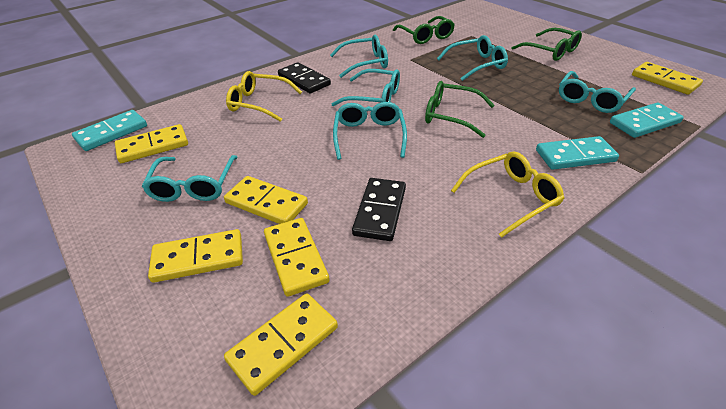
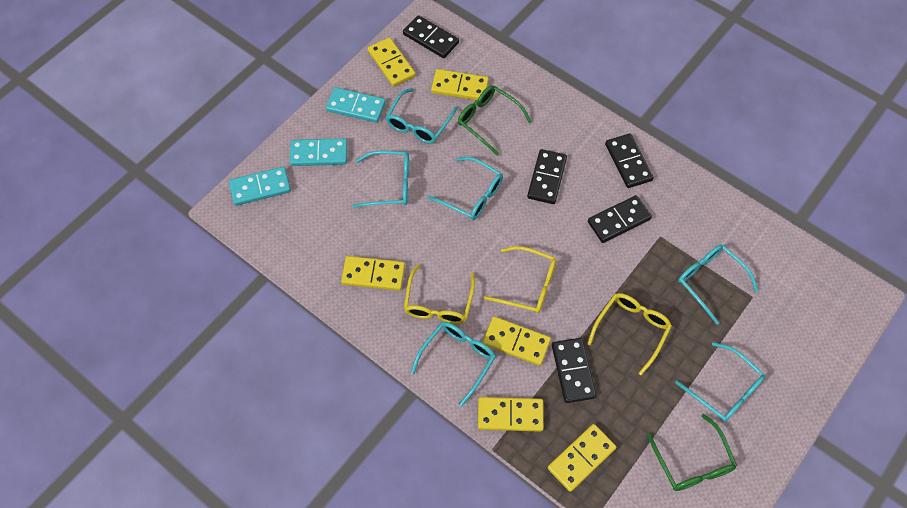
black domino: [278,62,331,93] [352,178,406,241] = 2 -> [403,15,459,58] [527,149,567,204] [552,338,596,403] [588,195,652,243] [605,134,654,188] = 5
green glasses: [393,16,455,44] [425,81,495,138] [511,28,582,61] = 3 -> [458,86,532,156] [647,414,737,491] = 2
yellow glasses: [226,71,302,122] [451,152,564,238] = 2 -> [404,264,475,324] [484,246,557,313] [587,293,672,375] = 3

